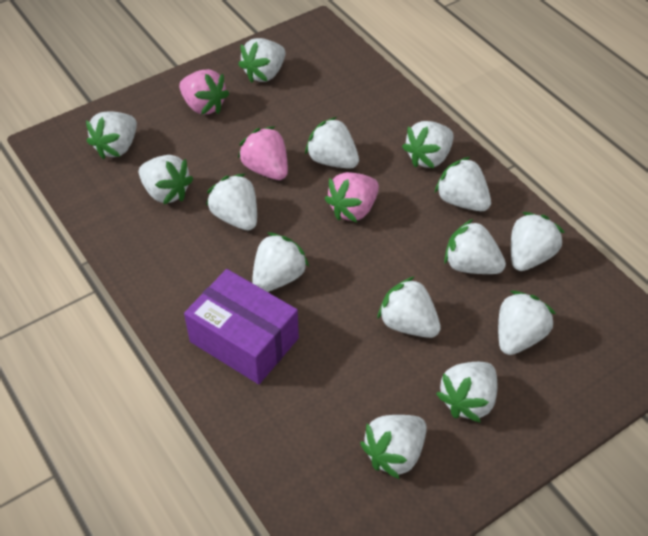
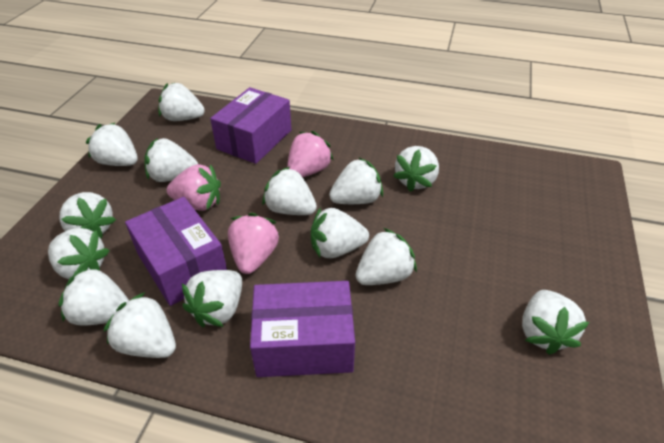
purple box: [184,269,299,384] = 1 -> [125,197,227,306] [210,87,291,164] [250,281,355,377] = 3

